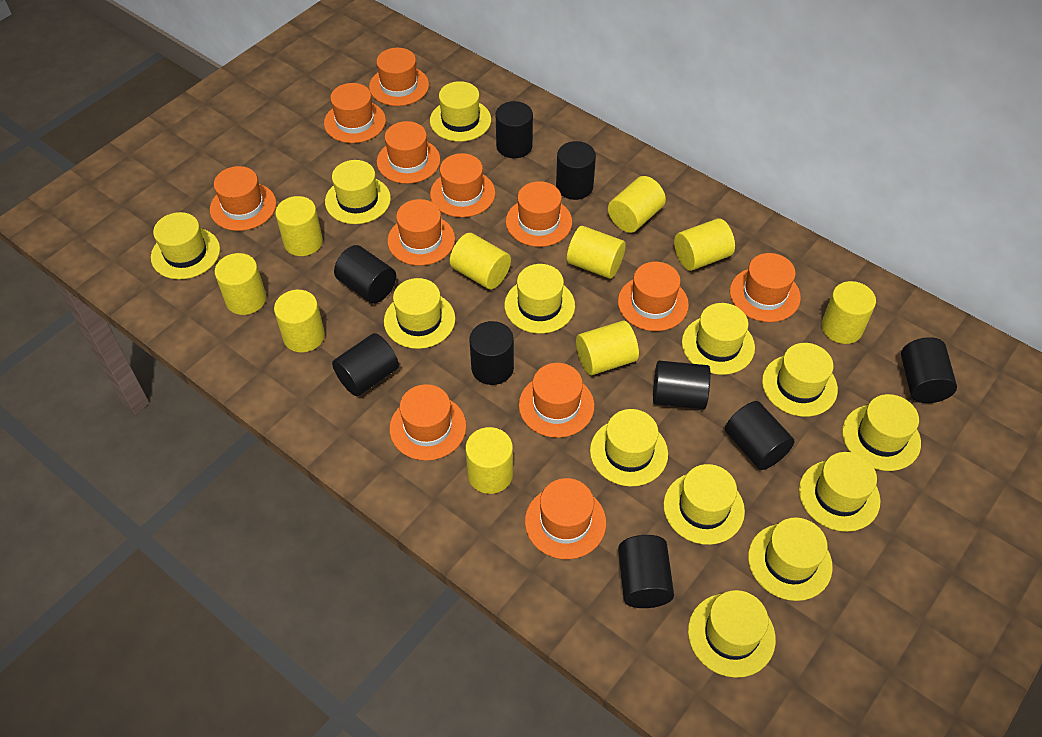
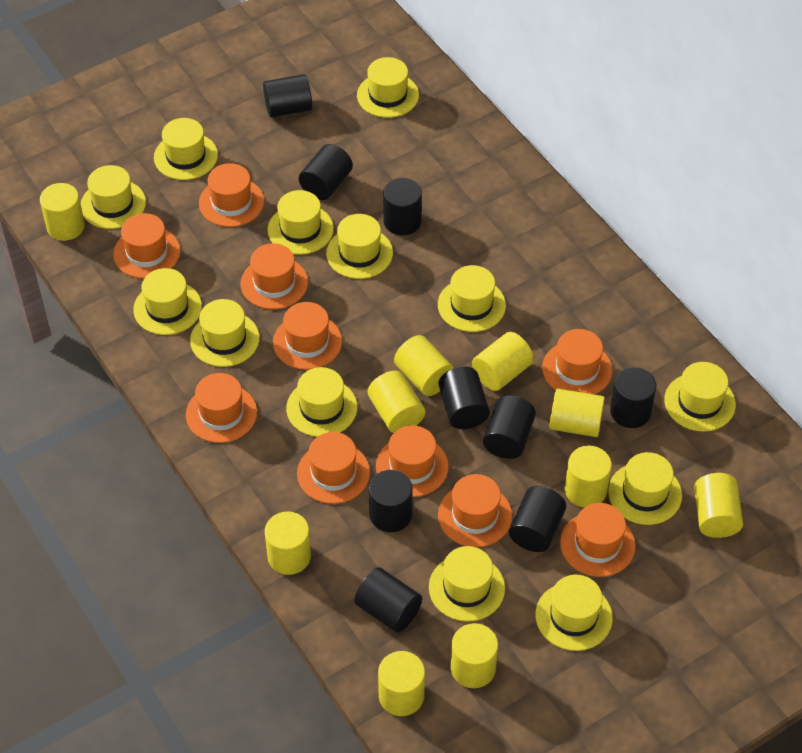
orange hat: [210,166,276,231] [324,83,386,143] [369,48,429,106] [377,121,440,184] [387,199,455,266] [389,384,466,461] [430,153,495,217] [506,181,572,247] [519,363,594,438] [525,478,606,559] [618,262,689,331] [730,253,801,322] = 12 -> [113,213,180,278] [186,373,257,443] [199,163,264,227] [241,243,308,310] [273,302,342,370] [297,432,370,504] [376,425,449,497] [438,474,512,547] [542,329,612,395] [560,503,635,577] = 10

